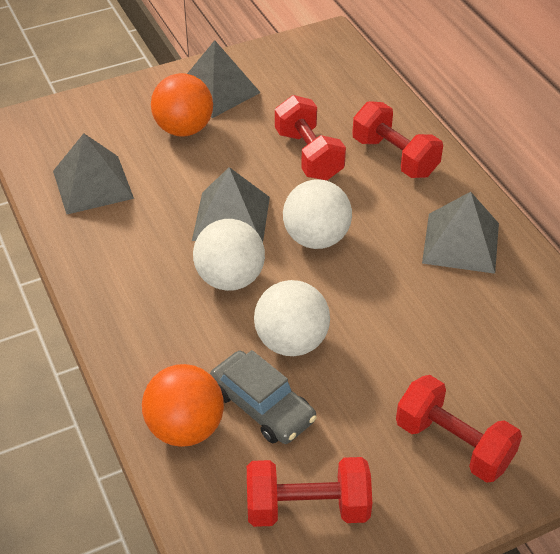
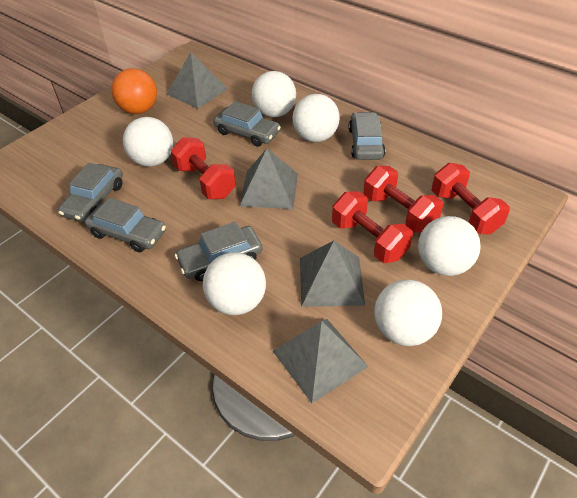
grey car: [210,350,317,444] = 1 -> [58,163,123,222] [85,198,166,252] [175,222,262,281] [213,101,281,147] [349,112,385,160] = 5
orange ball: [142,364,224,447] [151,73,213,137] = 2 -> [111,68,157,114] = 1
white ball: [193,219,265,291] [254,280,330,356] [283,179,352,249] = 3 -> [123,117,173,167] [203,252,266,315] [252,71,296,117] [293,94,340,142] [374,280,442,346] [418,216,481,276] = 6

